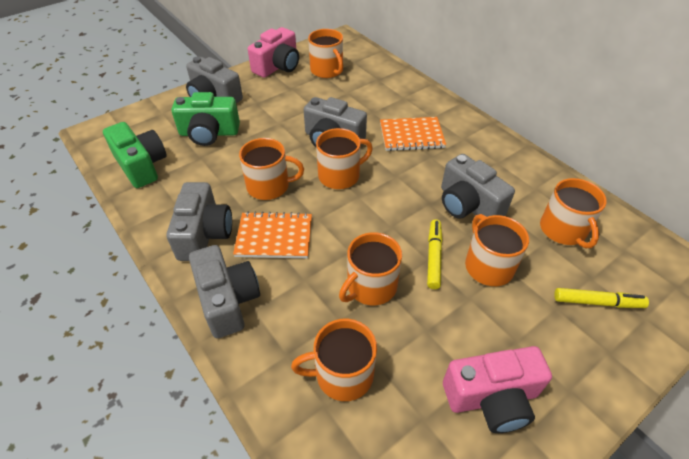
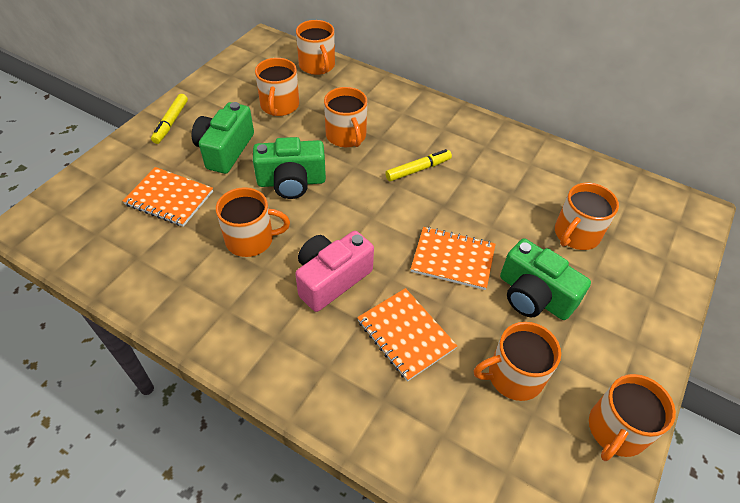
green camera: [103,122,167,188] [172,92,240,146] = 2 -> [192,102,254,174] [253,137,326,199] [500,239,591,320] = 3
grey camera: [166,182,232,261] [186,57,243,103] [189,245,260,338] [304,97,367,147] [441,154,515,219] = 5 -> none = 0
orange notebook: [233,211,312,258] [380,117,446,151] = 2 -> [123,167,213,227] [357,288,457,381] [411,227,496,290] = 3
pink camera: [248,27,299,78] [443,346,552,433] = 2 -> [295,231,374,312] = 1

